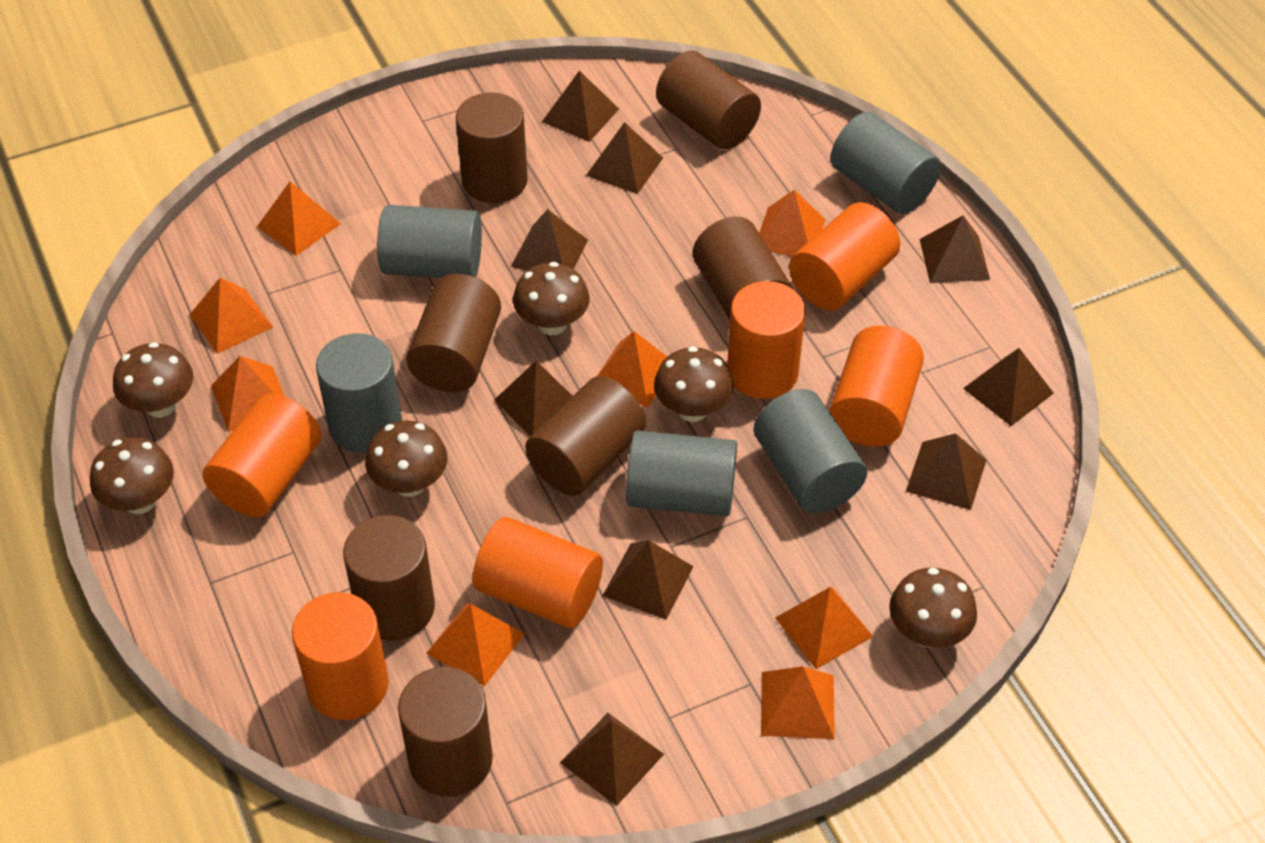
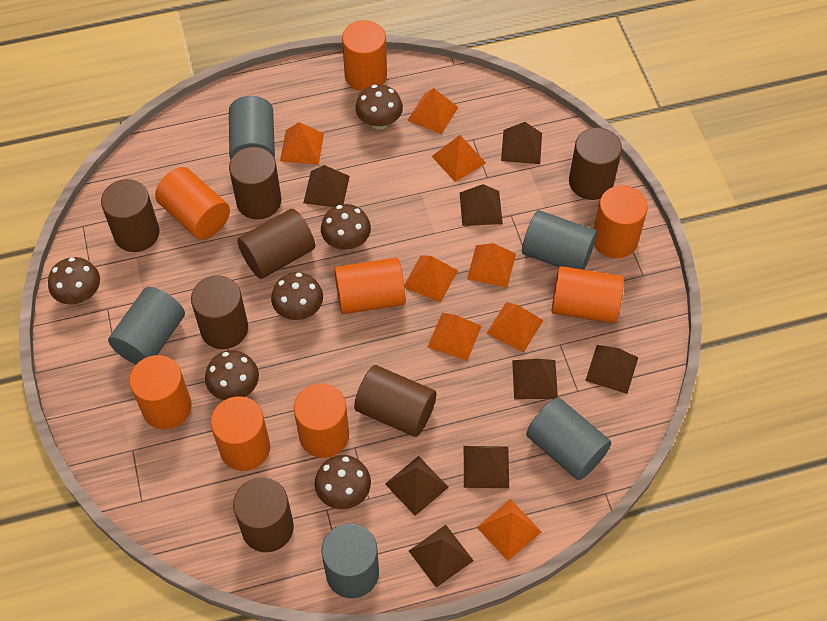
brown pyramid: [494,361,572,437] [511,209,588,271] [542,71,619,142] [560,713,664,806] [586,122,663,194] [603,540,694,620] [906,433,986,510] [920,215,990,283] [963,348,1054,426] = 9 -> [303,165,350,207] [385,456,449,516] [409,525,474,588] [460,184,503,226] [464,446,509,488] [501,122,542,164] [512,359,558,399] [585,345,638,394] = 8
orange cylinder: [203,393,322,517] [292,592,389,720] [473,517,603,629] [727,281,806,399] [789,202,900,310] [829,325,924,447] = 6 -> [129,355,192,429] [155,167,230,240] [211,397,270,471] [294,383,349,458] [334,258,406,314] [342,20,387,91] [551,266,624,323] [594,185,648,258] = 8

